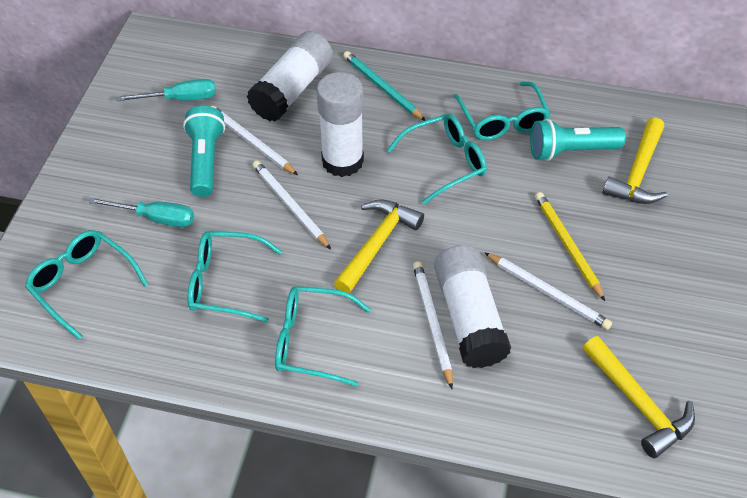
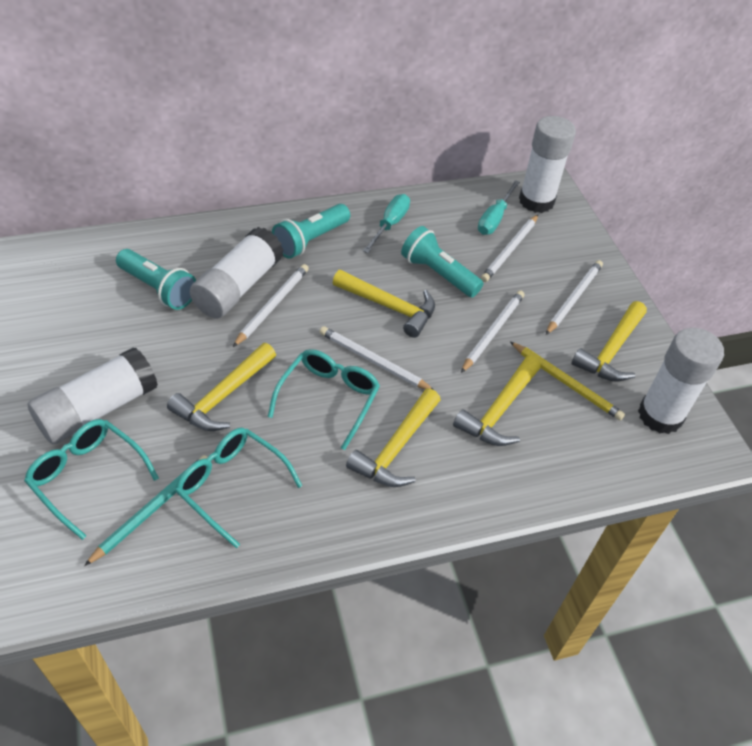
turquoise flashlight: [183,106,225,197] [530,119,626,161] = 2 -> [116,249,196,310] [272,204,350,259] [401,226,483,297] = 3
turquoise glasses: [25,230,148,339] [188,231,282,323] [275,286,371,387] [387,113,487,204] [454,81,550,140] = 5 -> [24,419,159,540] [175,428,302,548] [268,349,380,450] = 3
white glue stick: [246,31,333,122] [317,72,364,177] [434,245,511,368] = 3 -> [27,347,158,444] [190,227,284,318] [519,116,576,213] [638,328,724,434] = 4
white pencil: [211,106,298,175] [252,161,331,249] [413,261,453,389] [484,252,612,330] = 4 -> [233,264,309,347] [320,326,435,391] [461,290,524,373] [481,215,538,282] [546,260,603,335] = 5
yellow hammer: [334,199,424,294] [583,336,695,458] [602,117,668,204] = 3 -> [167,343,276,431] [333,270,435,338] [346,389,441,487] [453,356,541,446] [571,301,647,382] = 5

